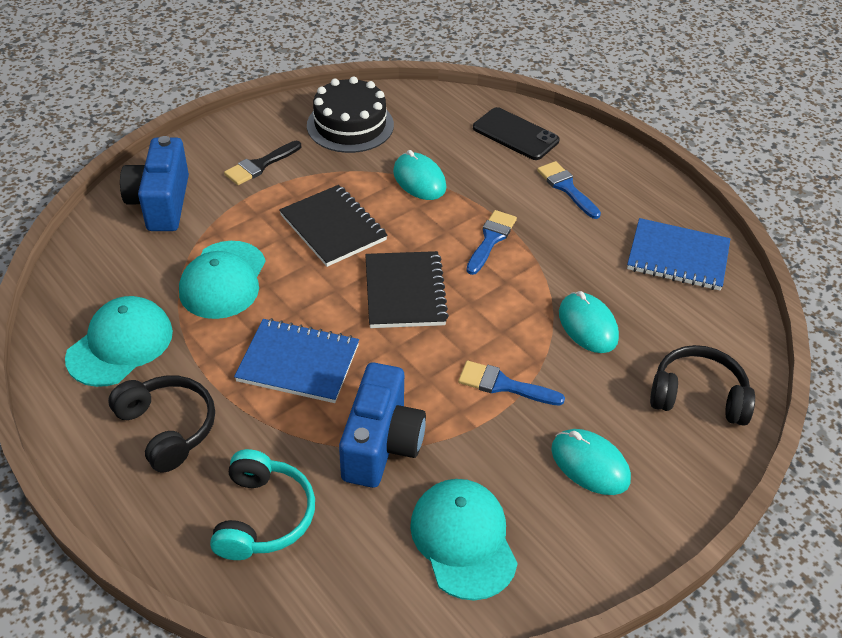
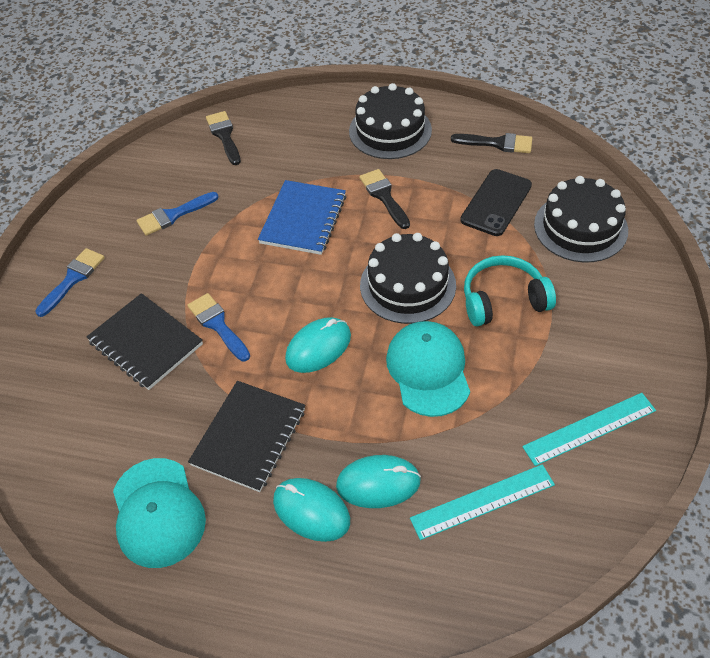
black brush: [224,141,301,185] = 1 -> [206,111,241,165] [359,169,410,229] [451,133,532,153] = 3
black cake: [307,76,394,153] = 1 -> [349,83,432,159] [360,233,456,324] [534,176,628,262] = 3
black headphones: [108,375,215,473] [650,345,755,426] = 2 -> none = 0
blue camera: [120,136,189,231] [339,362,426,488] = 2 -> none = 0
blue notebook: [234,318,359,403] [627,218,730,290] = 2 -> [258,180,346,255] = 1
turquoise cap: [65,296,173,387] [179,241,266,319] [410,479,518,601] = 3 -> [113,458,206,568] [386,321,470,417] = 2
turquoise ruler: none = 0 -> [410,464,555,540] [522,393,656,466] = 2

